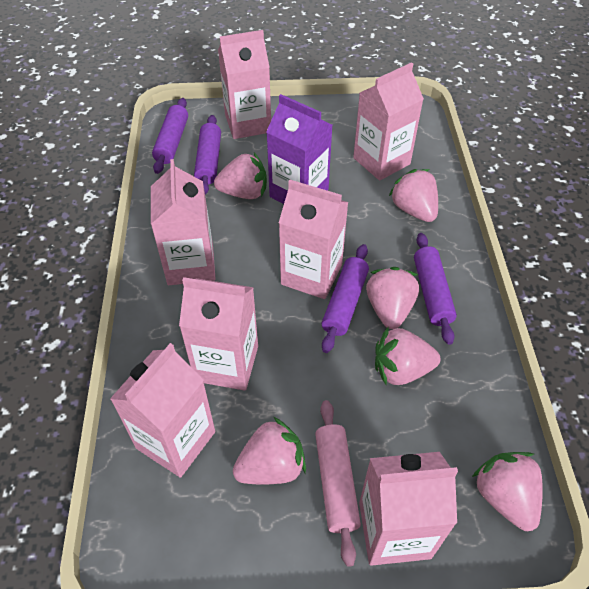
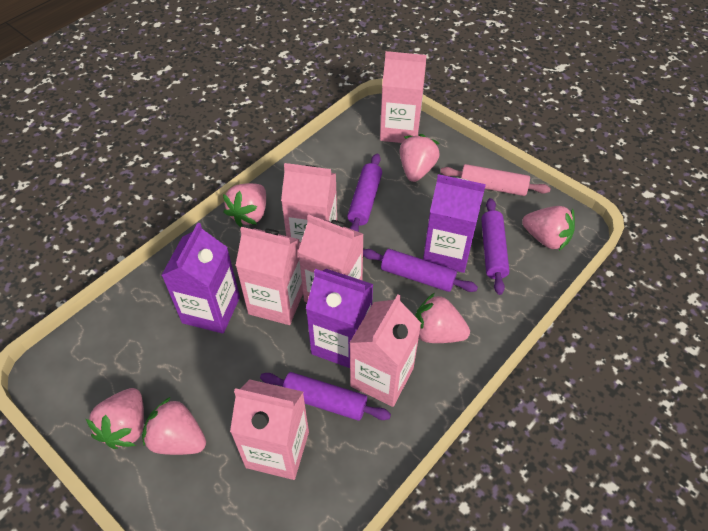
pink carton: [110,343,215,478] [151,159,216,285] [179,277,258,391] [218,30,271,139] [279,180,348,299] [353,62,424,181] [359,452,458,566] = 7 -> [230,379,309,480] [236,227,303,325] [281,163,337,244] [298,214,364,302] [350,295,421,407] [380,51,427,143] = 6
purple carton: [266,94,332,204] = 1 -> [161,223,240,334] [306,269,373,368] [423,174,486,273] = 3

